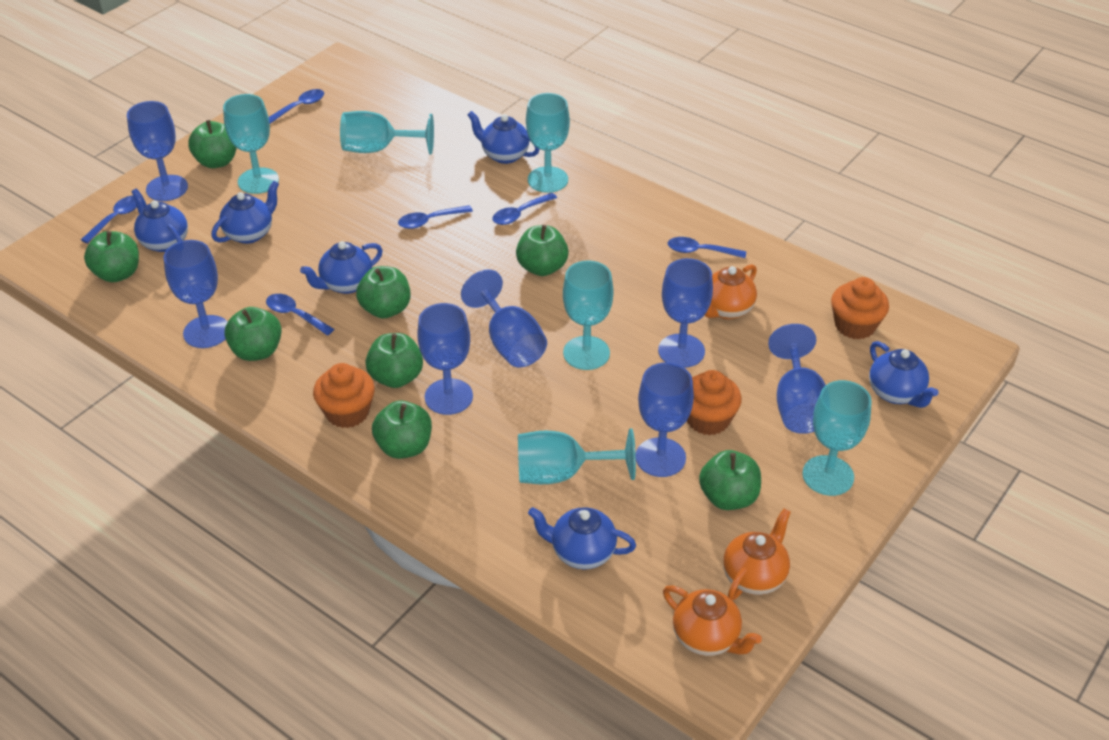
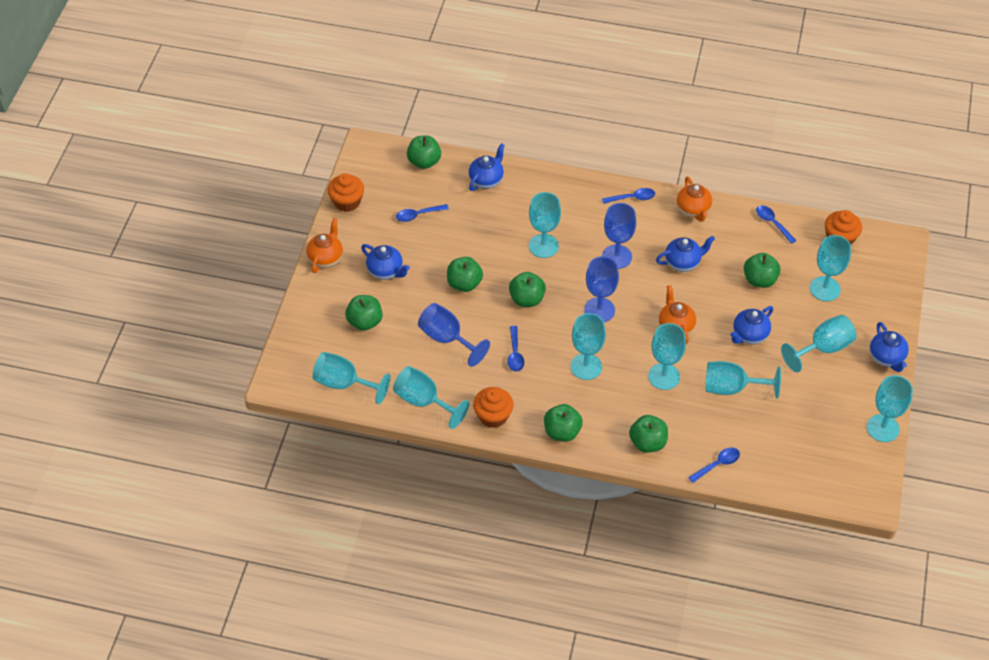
blue goblet: [127,101,188,201] [163,240,228,348] [417,303,473,415] [461,269,547,367] [636,362,694,477] [658,258,713,368] [768,324,825,434] = 7 -> [418,303,490,367] [584,256,619,322] [602,203,636,269] = 3
blue spoon: [81,196,137,243] [266,294,334,336] [269,89,324,124] [398,205,473,229] [492,193,557,225] [668,237,746,258] = 6 -> [396,204,449,222] [507,326,524,372] [602,188,655,204] [688,448,740,483] [756,205,797,244] = 5
blue teapot: [131,189,188,252] [211,181,279,244] [300,241,383,294] [468,111,540,164] [528,507,636,569] [869,341,939,408] = 6 -> [361,244,410,280] [469,143,505,191] [656,236,715,272] [730,306,773,344] [870,322,909,372] = 5
green apple: [84,231,139,282] [188,120,237,168] [224,307,282,361] [356,266,411,319] [365,333,423,388] [372,400,432,459] [516,225,569,276] [699,450,761,510] = 8 -> [345,295,382,331] [407,136,441,169] [447,257,483,292] [509,272,546,307] [544,404,583,442] [629,415,668,453] [744,253,780,288] = 7
turquoise goblet: [223,94,279,194] [340,111,434,154] [518,428,636,484] [526,93,570,193] [563,260,613,370] [802,380,872,496] = 6 -> [312,352,390,404] [393,366,469,429] [529,192,561,258] [570,313,606,380] [648,323,686,390] [706,361,781,399] [781,315,856,372] [810,235,851,301] [867,375,913,442] = 9

